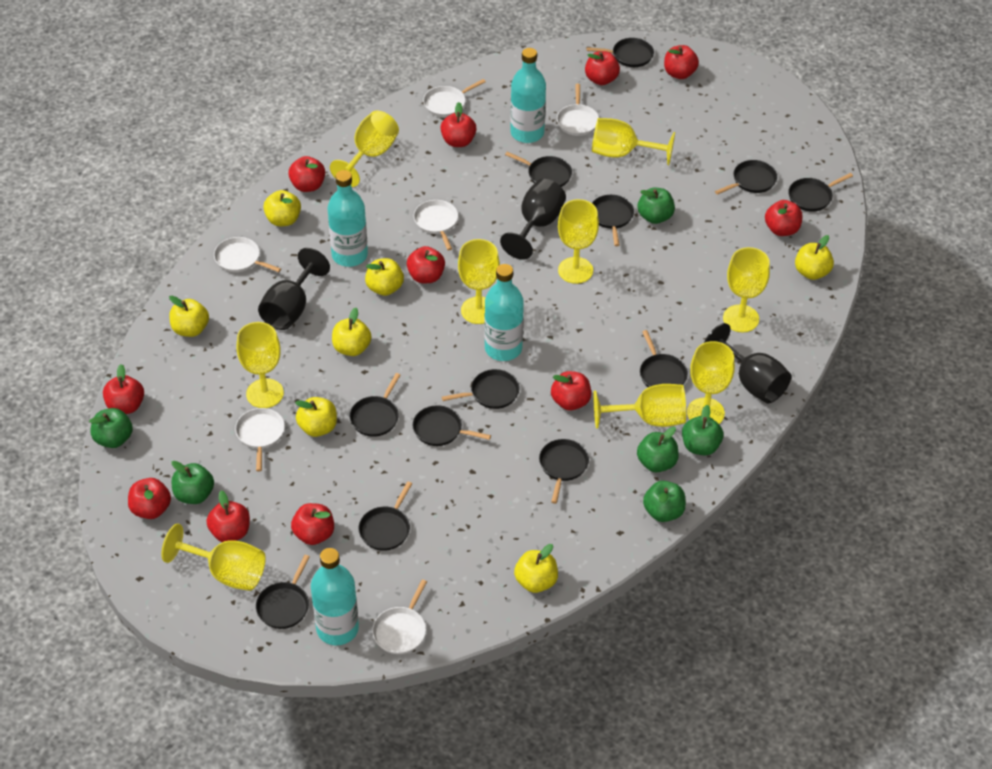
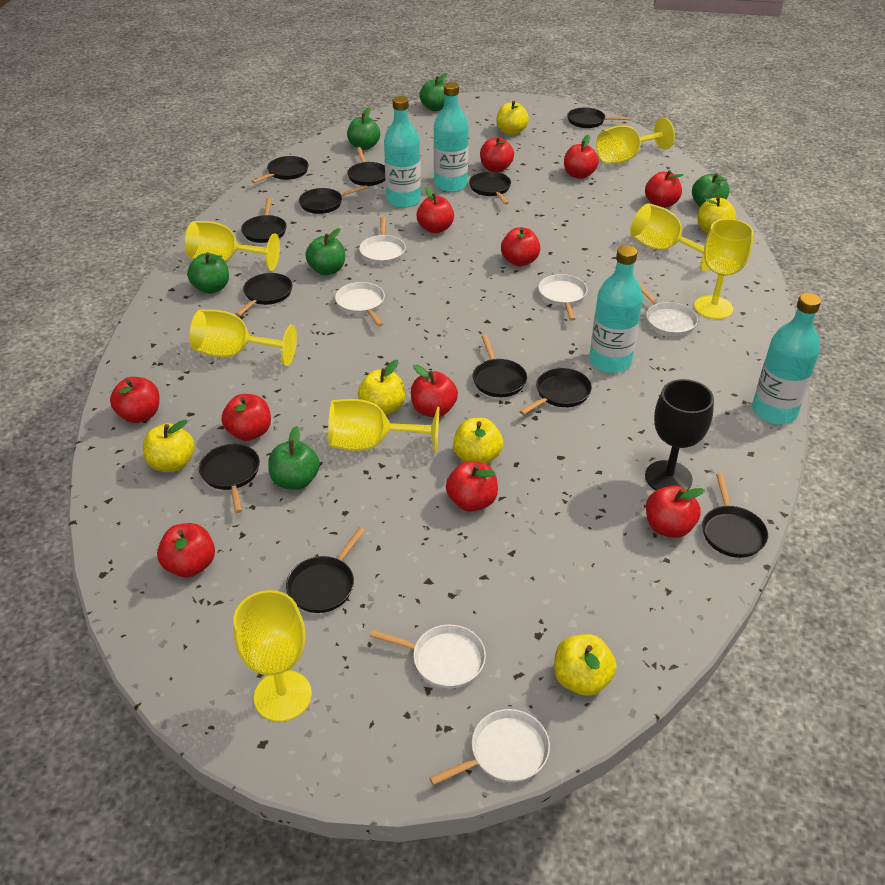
black goblet: [258,248,330,330] [500,179,566,260] [704,323,791,403] = 3 -> [645,379,714,490] = 1
yellow apple: [169,296,209,337] [263,190,301,226] [295,397,337,437] [332,308,372,356] [365,258,404,296] [514,544,558,593] [795,235,834,280] = 7 -> [143,420,195,472] [358,360,405,415] [453,418,503,464] [496,101,529,135] [554,634,617,696] [697,196,736,233] = 6
yellow goblet: [161,524,266,591] [237,322,284,408] [330,111,399,187] [458,239,500,324] [558,199,599,284] [592,118,675,165] [593,384,686,428] [687,341,735,424] [723,247,770,332] = 9 -> [185,221,280,271] [190,309,297,366] [233,590,312,722] [328,399,439,453] [596,118,675,164] [630,203,709,271] [694,219,754,319] = 7

